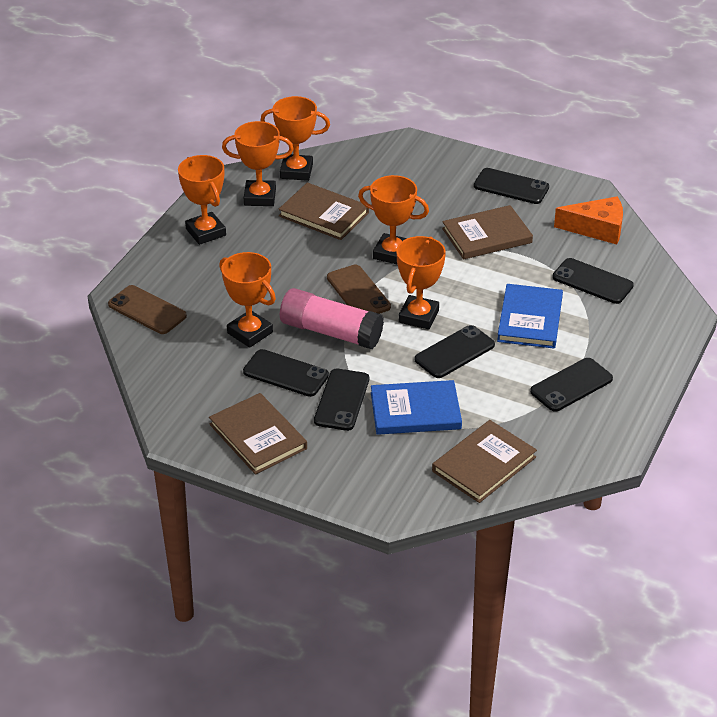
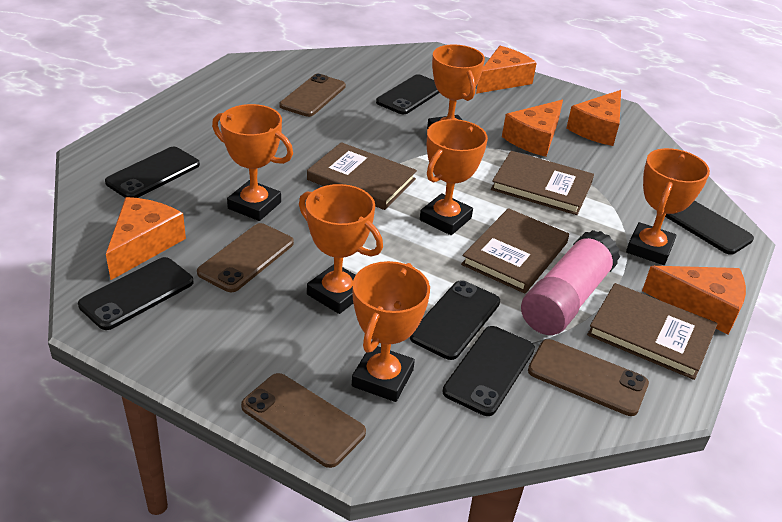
blue book: [371,380,462,435] [497,284,563,349] = 2 -> none = 0
brown phone: [108,285,187,334] [327,265,391,314] = 2 -> [197,223,294,292] [241,373,366,468] [279,74,346,117] [528,339,649,416] = 4
orange cheese: [554,196,623,244] = 1 -> [106,197,186,280] [476,46,537,94] [502,100,563,157] [566,90,621,146] [642,266,746,335] = 5

